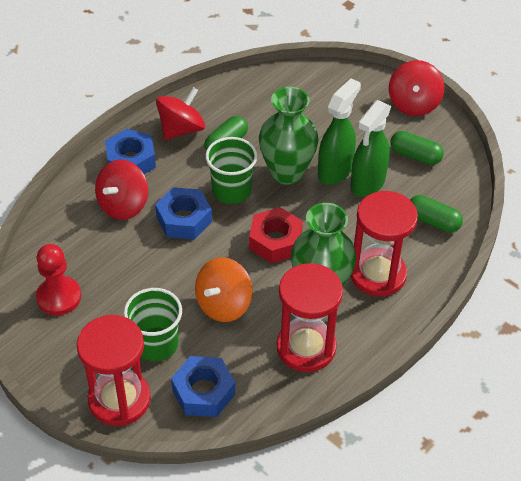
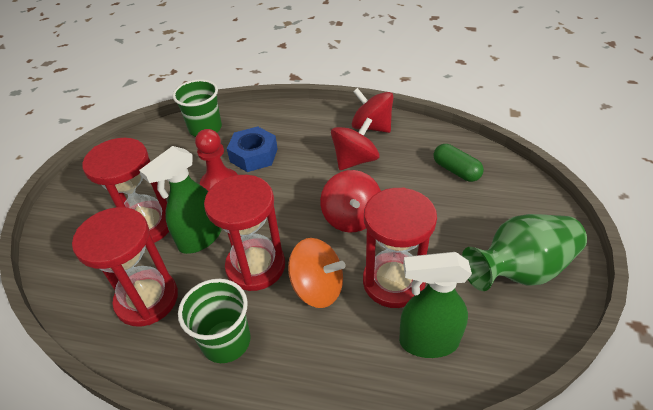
blue nut: [105,129,156,174] [155,187,212,239] [171,356,235,417] = 3 -> [227,126,278,172] = 1
green capsule: [204,116,248,151] [390,131,444,165] [410,195,463,233] = 3 -> [434,144,484,182] = 1
green vase: [259,87,319,185] [291,203,356,287] = 2 -> [462,214,587,291] = 1
red hourglass: [77,315,151,426] [276,263,343,372] [350,191,418,297] = 3 -> [72,207,178,327] [82,138,169,243] [204,175,285,291] [363,187,437,308] = 4
red nut: [249,207,303,264] = 1 -> none = 0

